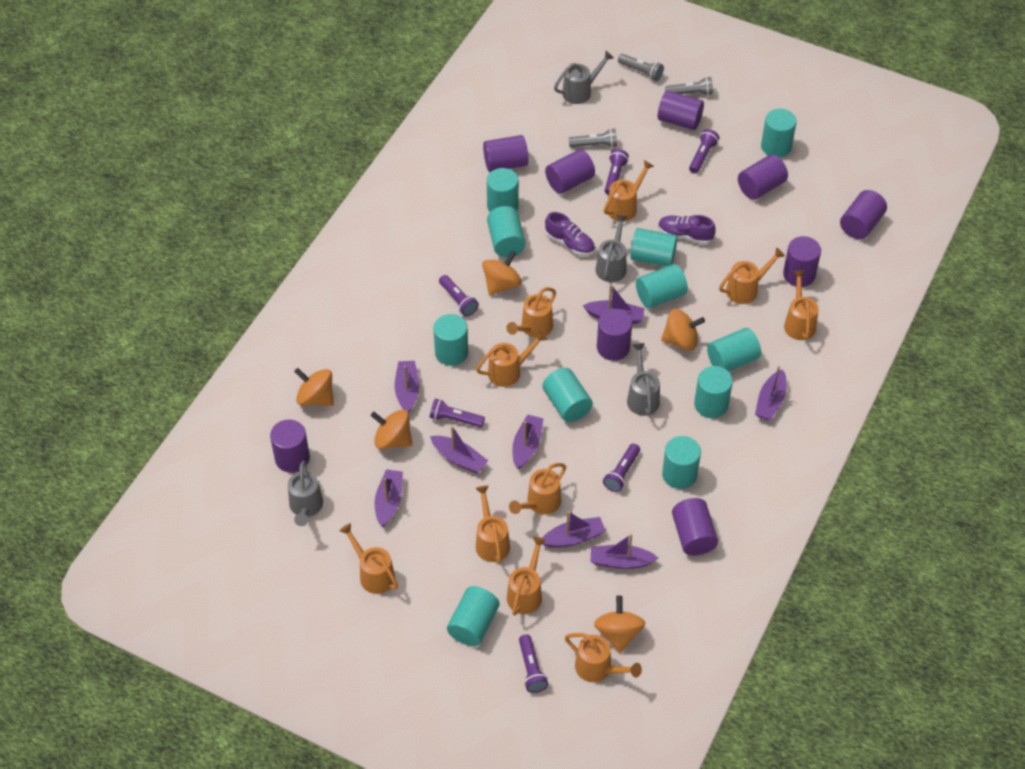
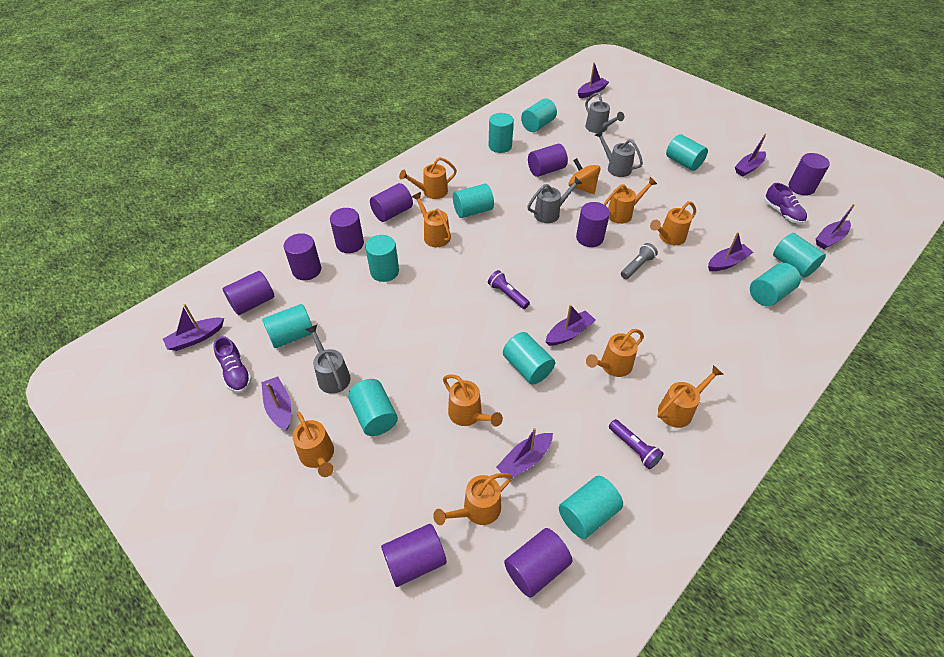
grey flashlight: [569,128,617,148] [618,54,664,81] [665,77,713,96] = 3 -> [621,243,658,279] = 1
orange spinning top: [294,368,334,406] [371,410,412,449] [482,251,522,296] [594,596,645,653] [661,309,705,351] = 5 -> [569,158,601,194] = 1
orange watering can: [339,523,398,594] [476,330,547,387] [476,485,510,563] [507,287,556,338] [507,536,546,616] [509,463,566,515] [565,633,642,682] [604,160,654,221] [719,247,785,304] [784,271,819,340] = 10 -> [292,412,334,477] [399,157,457,199] [412,192,451,247] [433,473,513,525] [443,374,503,427] [586,329,644,377] [604,177,657,224] [650,201,696,245] [658,365,724,428] = 9
purple flashlight: [430,398,485,427] [439,275,479,316] [519,634,548,693] [603,443,640,492] [605,149,629,195] [689,129,719,173] = 6 -> [488,270,530,309] [609,419,664,469] = 2

